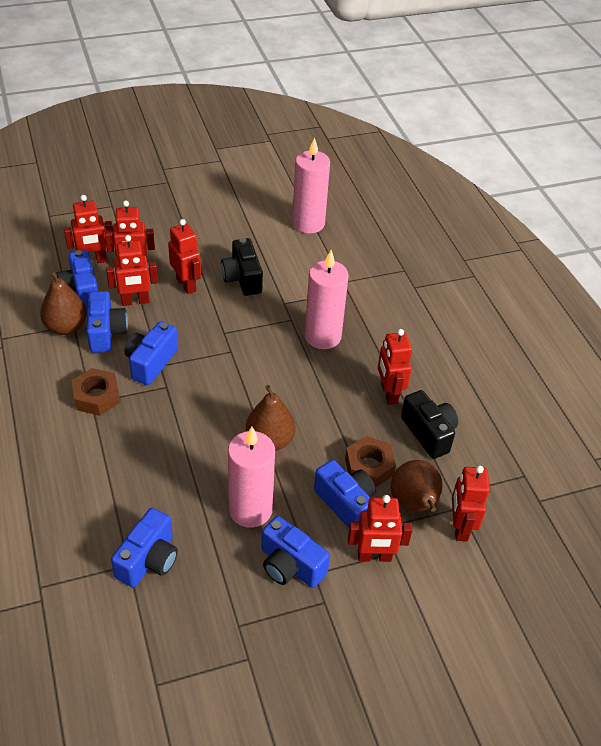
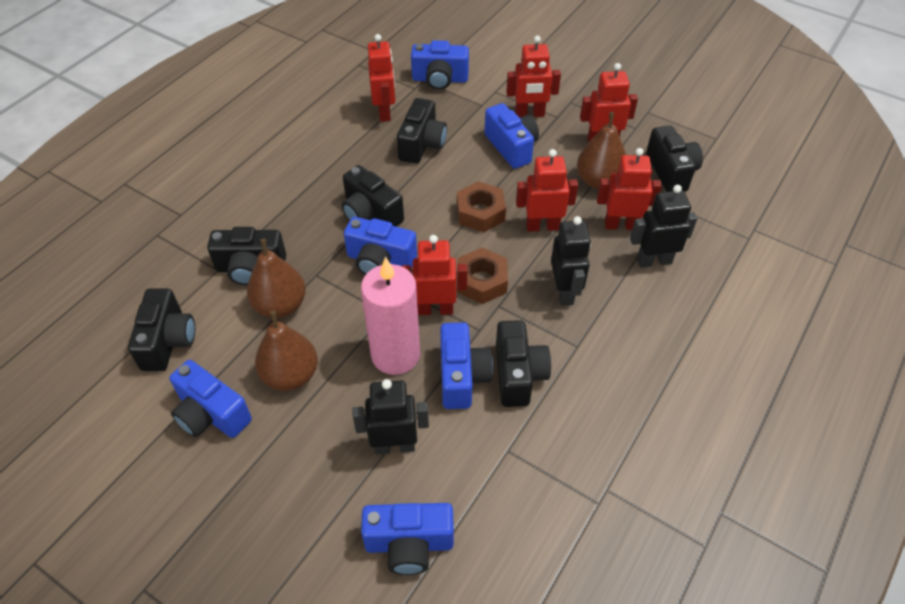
black camera: [221,238,263,296] [401,390,458,459] = 2 -> [128,288,195,371] [207,227,286,286] [342,165,404,227] [397,98,447,164] [496,320,551,407] [646,126,703,192] = 6
black robot: none = 0 -> [353,379,429,455] [551,216,591,306] [630,185,697,268] = 3
pink candle: [228,427,275,528] [292,137,330,234] [305,250,349,349] = 3 -> [361,257,420,375] = 1
red robot: [64,195,114,263] [105,200,155,258] [106,235,158,306] [168,219,201,294] [348,495,413,562] [378,329,412,405] [452,465,490,542] = 7 -> [368,34,395,122] [402,235,467,315] [506,35,561,118] [516,149,578,232] [580,63,638,143] [597,148,662,230] = 6

